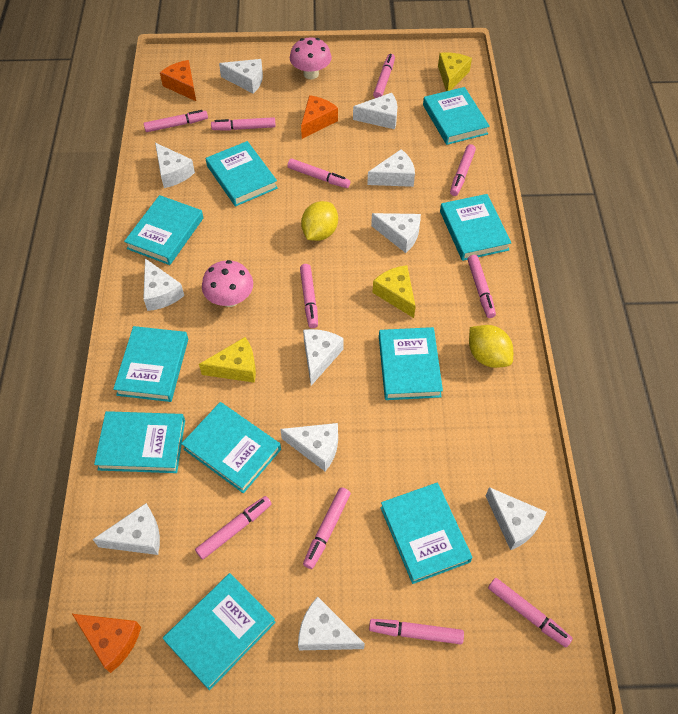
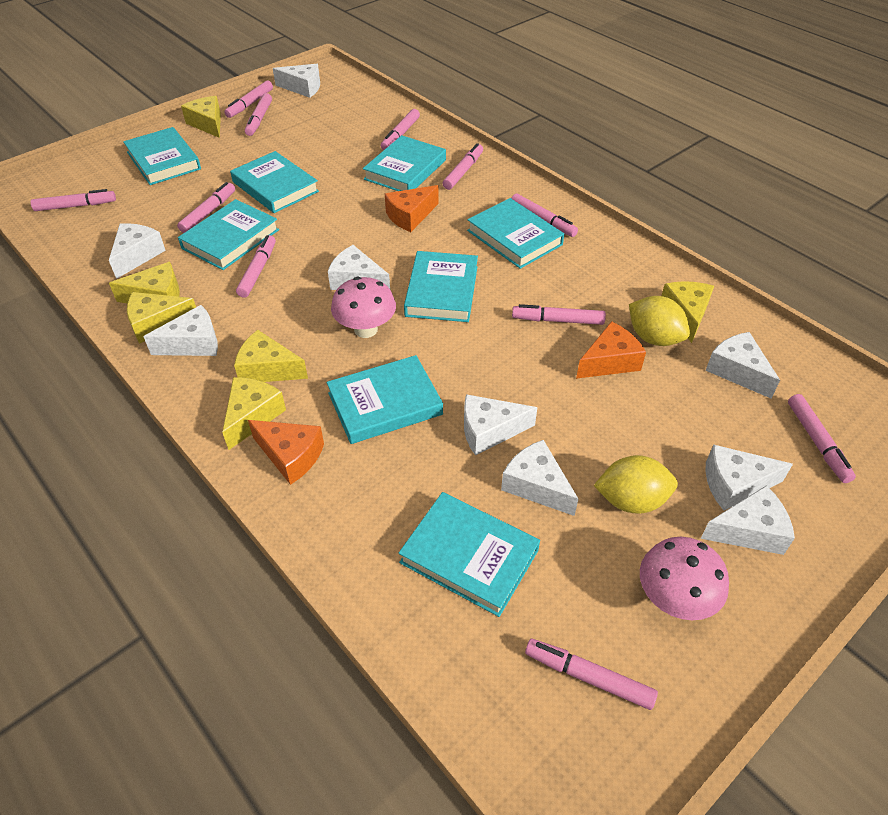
turquoise book: [94,411,185,473] [113,326,188,402] [124,195,203,265] [163,573,276,690] [181,402,281,493] [206,141,278,207] [379,327,443,400] [380,483,473,584] [423,87,490,145] [440,194,511,261] = 10 -> [123,127,201,185] [178,199,279,270] [230,151,319,213] [327,355,443,444] [363,135,446,191] [399,492,540,617] [404,251,478,322] [467,198,564,269] = 8
white cheese: [93,503,160,555] [143,258,184,311] [155,143,195,188] [219,59,263,94] [280,423,338,471] [298,597,365,650] [303,329,344,386] [353,93,398,129] [367,149,415,187] [371,213,421,253] [486,487,547,550] = 11 -> [109,223,166,279] [143,305,218,356] [273,64,320,98] [328,245,390,290] [464,394,538,456] [501,440,578,516] [700,485,795,555] [705,332,780,398] [706,445,793,511] = 9
yellow cheese: [199,337,256,383] [373,265,416,318] [438,52,472,91] = 3 -> [109,262,180,304] [127,292,196,344] [181,96,221,138] [222,377,286,450] [234,330,308,382] [661,281,714,343] = 6

